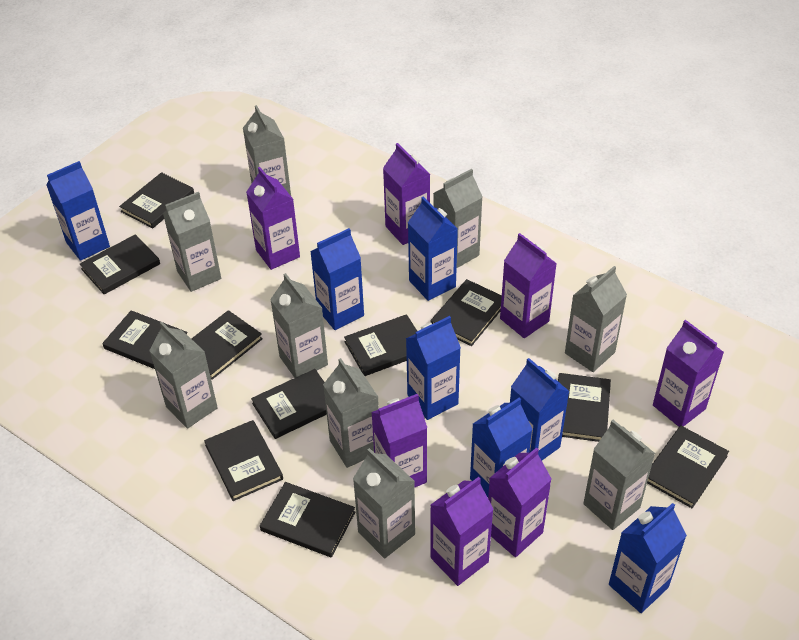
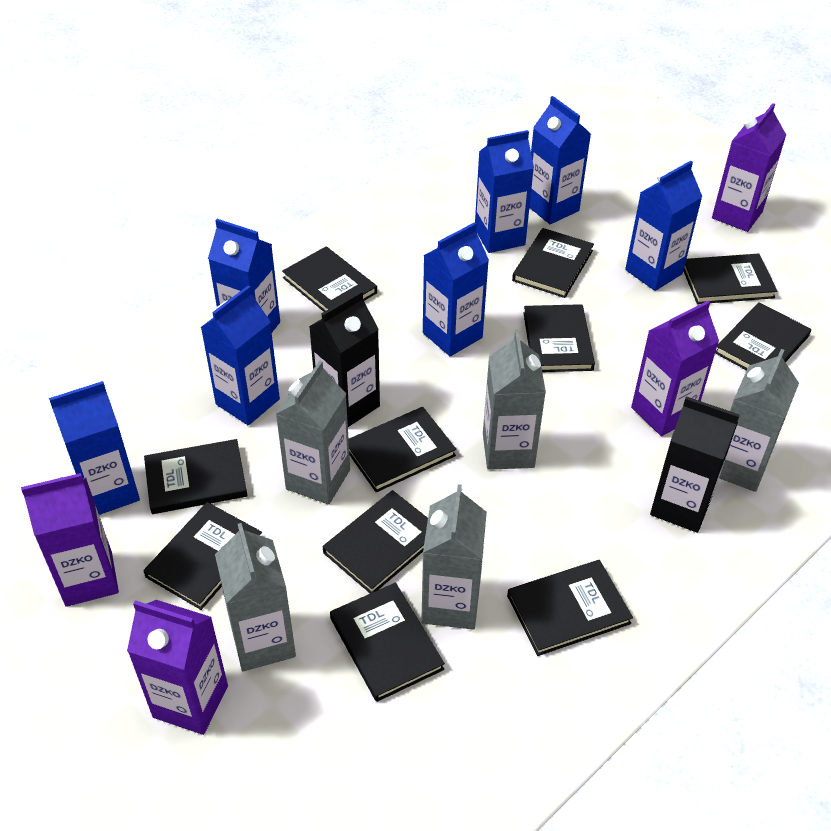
black carton: none = 0 -> [309,290,380,427] [650,396,740,533] = 2
grey carton: [149,322,218,429] [163,192,221,292] [243,105,291,196] [270,273,328,378] [323,358,379,468] [353,448,415,558] [433,169,483,269] [565,266,627,372] [583,420,655,530] = 9 -> [215,523,296,671] [276,360,350,505] [421,484,487,630] [483,331,546,470] [719,349,799,492] = 5
purple carton: [246,167,300,270] [371,394,427,487] [383,143,430,245] [430,477,494,586] [488,447,552,557] [500,233,557,338] [653,320,724,427] = 7 -> [21,473,119,607] [127,600,228,735] [631,301,719,436] [712,103,786,232] = 4

